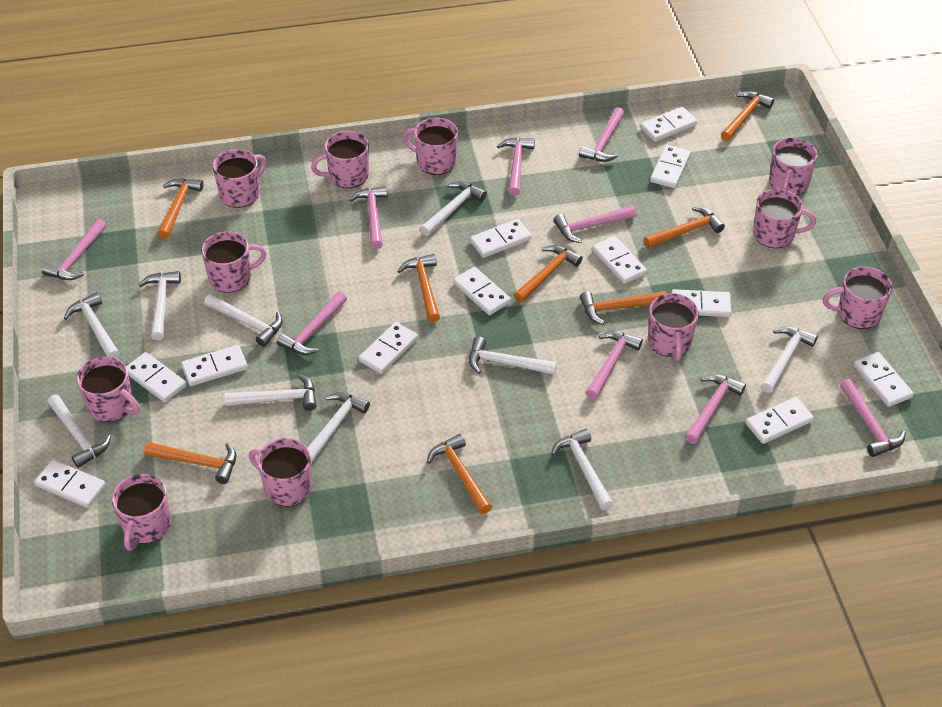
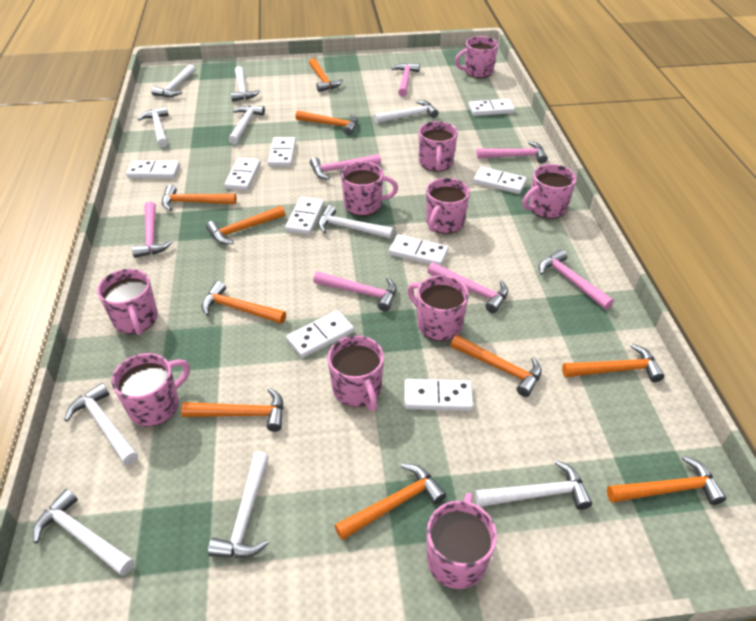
orange hammer: [144,442,236,484] [158,178,204,239] [398,254,440,322] [427,434,492,514] [514,245,583,303] [580,291,667,325] [644,206,725,248] [721,91,774,141] = 8 -> [162,185,237,211] [181,388,284,432] [201,281,286,324] [206,206,285,244] [295,110,358,135] [309,58,343,92] [334,464,446,540] [451,335,542,397] [562,344,664,382] [607,456,726,505] = 10
pink hammer: [42,219,106,280] [277,291,347,355] [349,186,388,249] [497,137,535,196] [553,205,636,243] [579,107,624,162] [586,331,643,399] [685,374,746,444] [840,379,906,457] = 9 -> [132,201,173,258] [310,154,381,180] [313,271,397,312] [391,63,420,97] [427,262,508,313] [477,141,548,163] [539,249,614,310] = 7
pink mug: [76,357,140,422] [112,474,171,551] [201,231,267,293] [212,149,267,208] [249,438,312,507] [311,131,369,188] [403,118,458,175] [648,294,699,361] [753,189,816,248] [769,138,818,195] [823,266,893,329] = 11 -> [97,269,158,335] [112,353,190,427] [328,335,384,411] [341,162,398,216] [408,275,469,341] [419,121,458,172] [426,178,470,234] [427,493,497,589] [455,36,498,78] [523,164,577,219] = 10
white domino: [34,460,106,508] [126,352,186,402] [181,345,248,386] [359,322,418,374] [453,267,511,315] [470,219,531,258] [592,236,647,284] [640,107,697,142] [650,145,691,188] [671,289,731,317] [745,397,814,444] [854,352,914,407] = 12 -> [126,160,180,178] [224,157,261,191] [268,137,296,167] [285,196,324,235] [286,310,354,358] [389,234,449,266] [404,379,473,411] [468,99,515,116] [473,166,527,194] = 9

